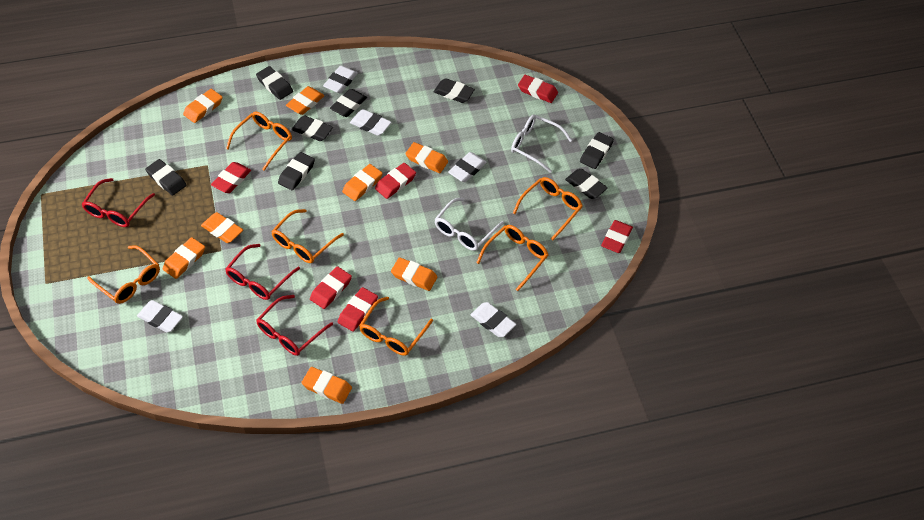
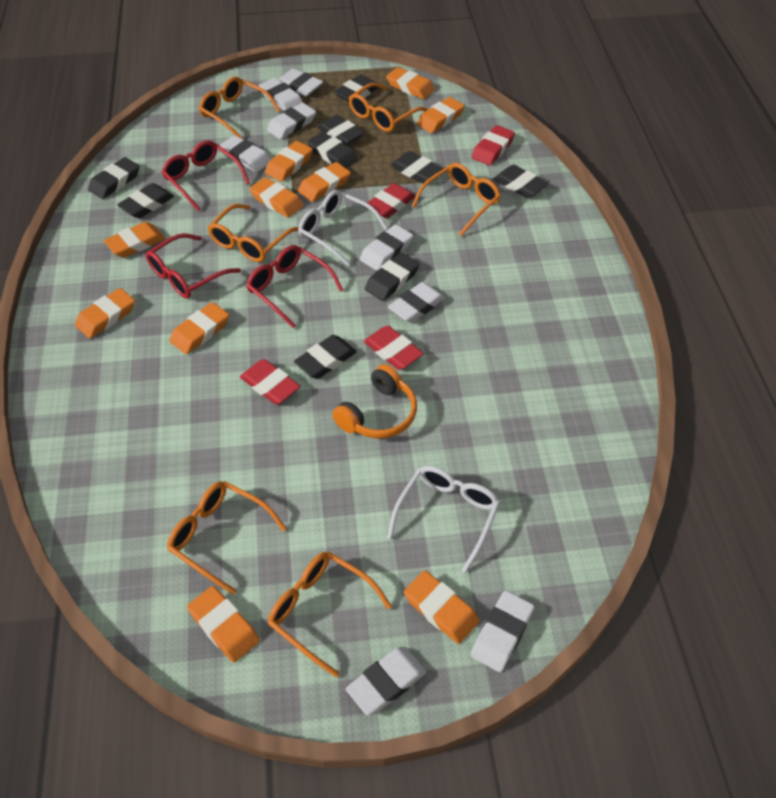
black eraser: [145,159,187,196] [256,66,293,100] [278,152,315,190] [291,116,333,141] [330,89,367,117] [434,78,475,103] [565,169,608,199] [580,132,614,169] = 8 -> [88,157,140,199] [117,183,174,218] [294,335,357,379] [307,132,358,168] [317,115,364,145] [334,75,379,102] [365,252,419,301] [390,151,443,183] [493,164,548,198] = 9
orange eraser: [163,237,205,279] [183,89,223,123] [201,212,243,243] [286,86,325,115] [301,367,352,404] [342,164,383,201] [391,257,437,291] [405,142,448,173] = 8 -> [75,288,135,338] [104,222,165,258] [169,302,229,354] [187,586,260,663] [250,177,303,218] [265,141,313,182] [298,162,351,202] [386,67,435,99] [404,570,479,644] [417,97,465,133] = 10
orange headphones: none = 0 -> [332,364,417,438] = 1
red eraser: [211,162,251,193] [310,266,352,309] [338,287,378,332] [375,163,416,199] [518,75,558,103] [601,220,633,253] = 6 -> [240,359,300,405] [364,326,423,370] [367,183,416,219] [471,125,515,166] = 4
white eraser: [137,300,183,333] [323,66,358,93] [350,109,391,136] [448,152,487,182] [470,302,516,337] = 5 -> [219,135,271,172] [259,78,303,111] [267,103,316,139] [278,69,323,96] [346,647,426,716] [360,224,413,271] [388,282,445,323] [471,591,534,672] = 8

